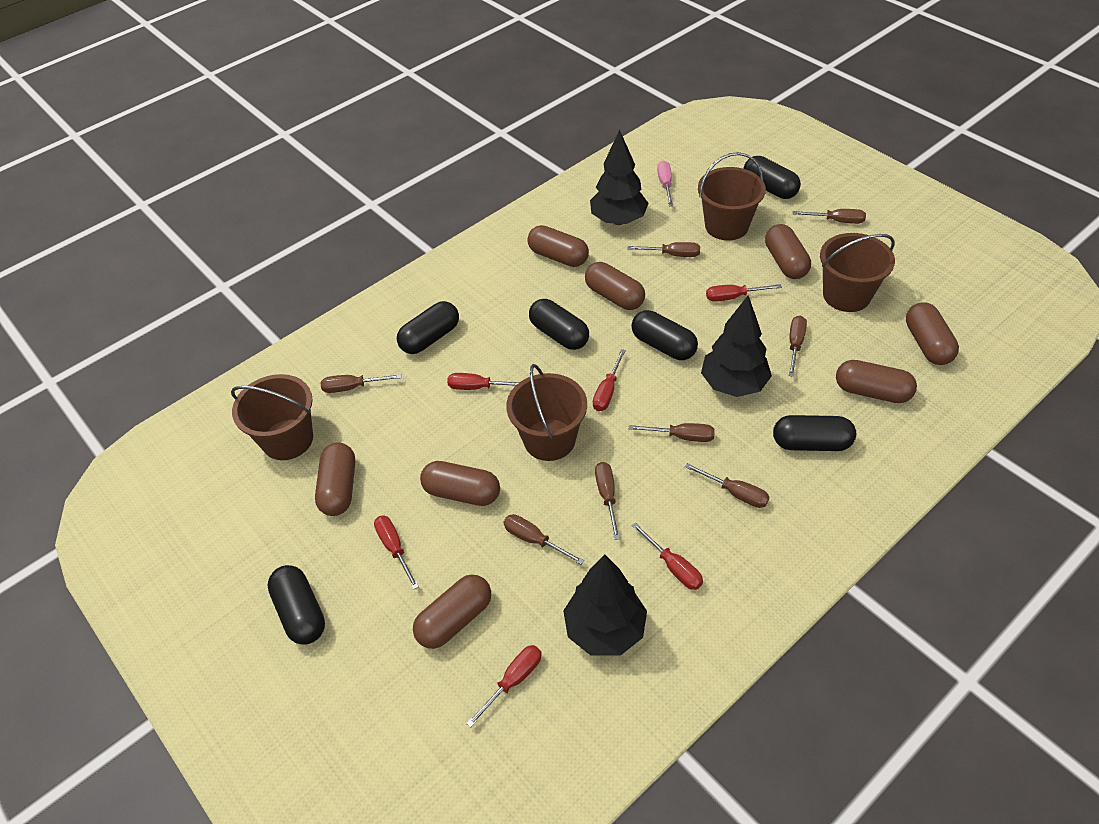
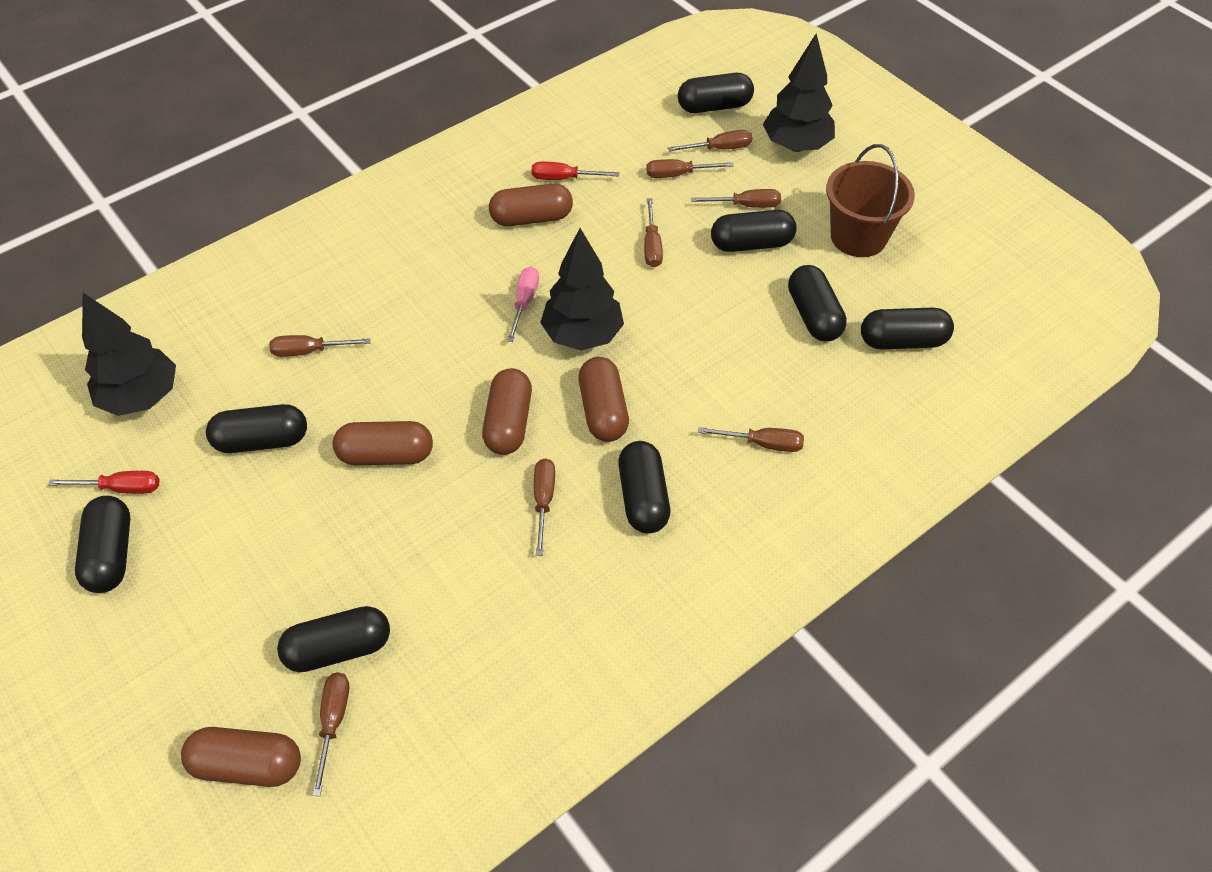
black capsule: [267,565,325,645] [397,301,459,354] [529,299,589,350] [632,310,698,360] [743,156,801,199] [773,415,856,451] = 6 -> [75,496,130,593] [206,404,307,453] [277,606,390,672] [618,441,670,534] [678,73,754,113] [711,210,797,252] [788,265,847,342] [861,307,954,350] = 8
brown bucket: [231,374,313,460] [506,364,587,461] [698,152,766,241] [820,233,895,312] = 4 -> [826,144,915,257] = 1
brown capsule: [315,443,355,516] [413,574,491,649] [420,461,500,506] [527,225,589,267] [585,262,645,310] [765,224,811,279] [836,360,917,403] [906,302,959,365] = 8 -> [181,727,301,787] [333,421,433,465] [482,368,532,455] [489,183,573,226] [579,357,629,442] = 5
red screwdriver: [374,515,419,589] [447,373,520,390] [466,645,542,728] [593,349,626,411] [631,522,703,590] [706,284,782,302] = 6 -> [48,471,159,494] [532,161,619,180] = 2

